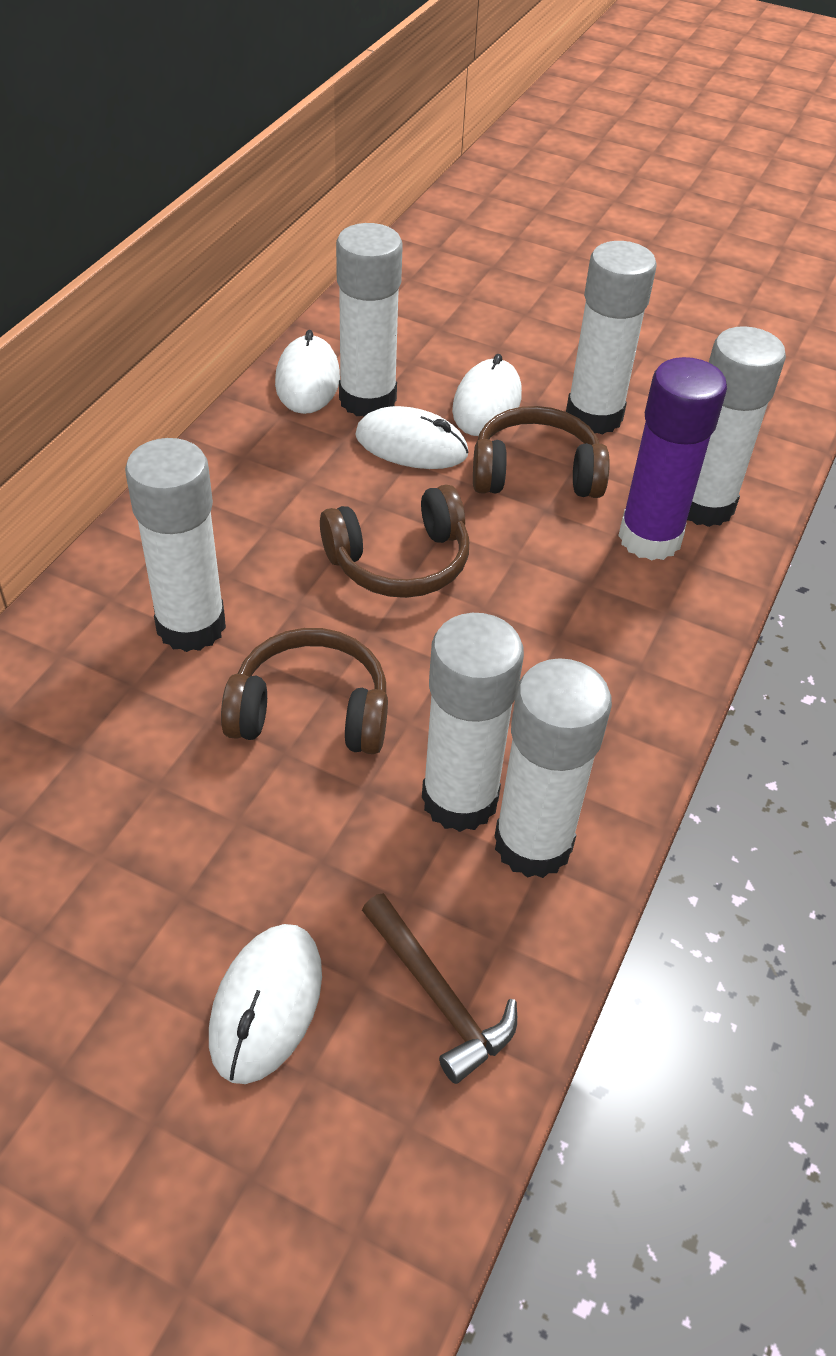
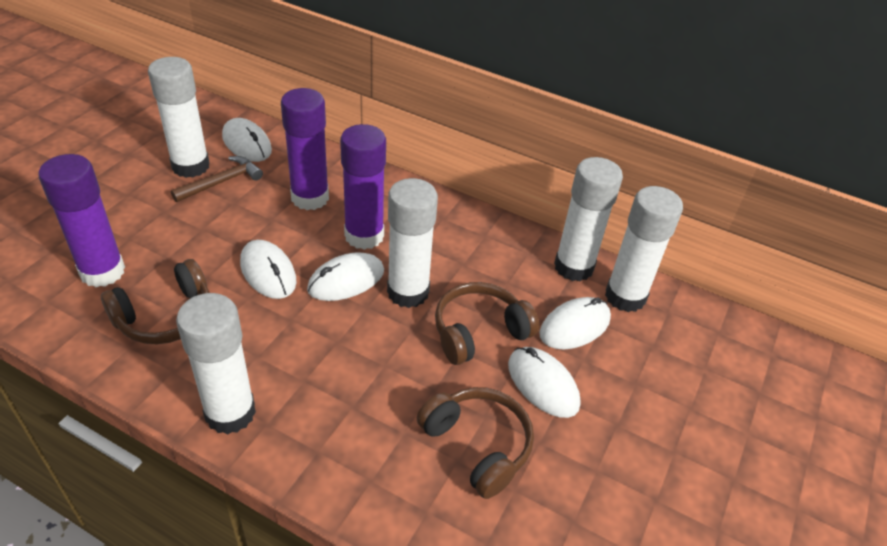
purple glue stick: [618,357,727,561] = 1 -> [38,154,125,287] [281,88,329,210] [340,124,386,250] = 3
white glue stick: [125,438,226,652] [336,223,402,417] [422,613,524,832] [494,658,612,878] [566,241,657,434] [687,326,786,527] = 6 -> [148,57,210,178] [176,293,256,435] [387,178,438,308] [554,157,623,281] [605,186,683,312] = 5
white mouse: [209,924,322,1084] [275,330,340,414] [355,406,469,469] [452,354,522,436] = 4 -> [222,118,272,162] [240,240,296,299] [307,252,384,301] [508,347,580,418] [539,297,611,350] = 5

